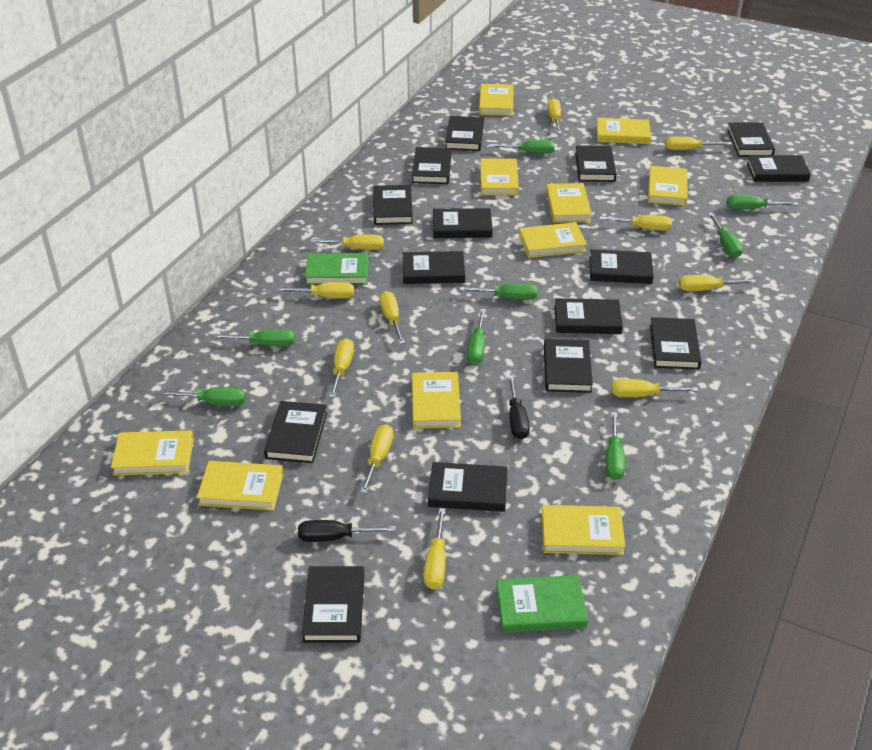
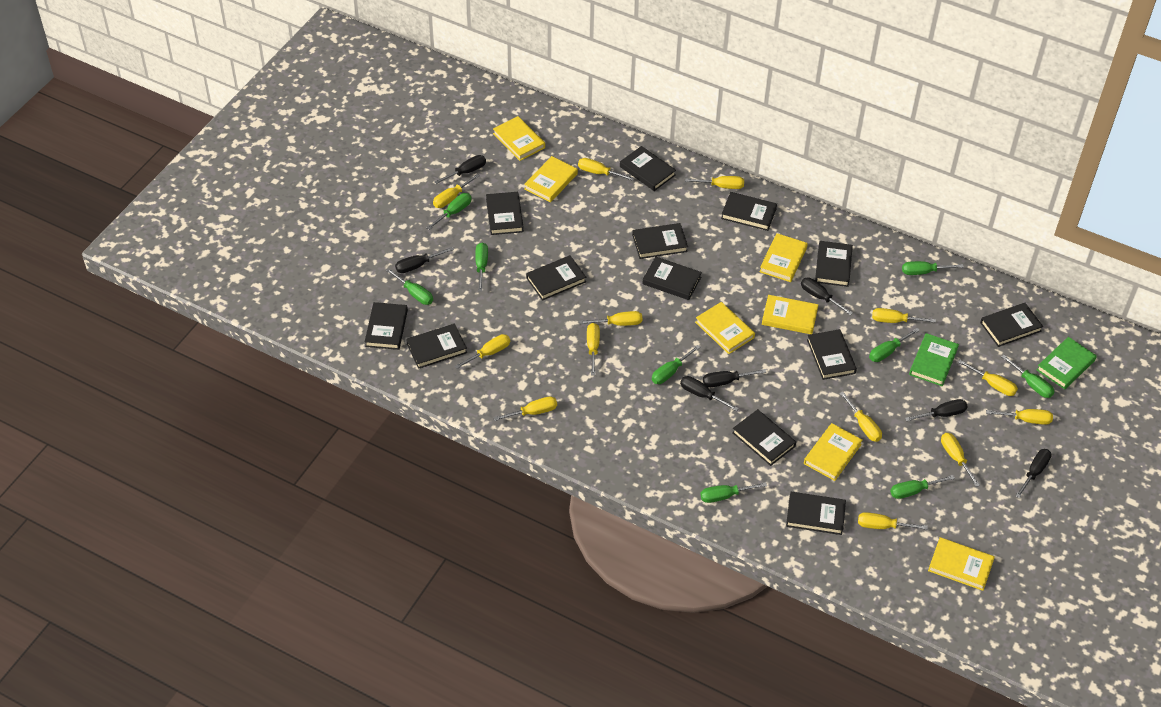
black book: [264,401,327,463] [302,566,364,643] [373,185,413,225] [403,251,465,284] [412,147,452,184] [428,462,508,512] [433,208,493,238] [445,116,484,151] [544,339,593,393] [554,298,623,334] [575,145,617,182] [590,249,654,284] [650,317,701,370] [727,122,775,157] [747,155,811,182] = 15 -> [365,302,408,350] [406,324,467,369] [486,192,524,235] [526,255,586,301] [620,146,676,191] [632,223,688,259] [643,257,702,300] [721,192,777,231] [732,409,796,466] [786,492,846,535] [807,329,857,380] [815,241,853,287] [980,303,1043,347] = 13
black screwdriver: [298,520,396,542] [508,376,530,440] = 2 -> [395,247,454,273] [434,155,486,184] [680,376,739,411] [703,369,766,387] [801,278,853,315] [905,399,968,421] [1015,449,1051,498] = 7
green screwdriver: [160,387,246,406] [213,329,295,346] [460,283,537,300] [467,309,486,364] [489,140,555,154] [606,412,625,480] [708,213,743,258] [727,195,799,209] = 8 -> [386,268,433,305] [426,193,472,230] [475,243,488,292] [652,345,700,384] [700,482,767,503] [869,328,920,362] [890,475,955,499] [902,261,964,275] [1001,355,1054,398] = 9
yellow book: [111,430,194,476] [197,461,284,510] [412,372,461,429] [479,84,514,116] [480,159,519,196] [519,222,587,258] [542,505,625,555] [546,183,592,223] [596,118,651,144] [648,166,687,206] = 10 -> [493,116,545,161] [524,156,578,203] [695,302,755,354] [760,233,808,282] [762,295,818,334] [804,423,863,481] [928,537,995,591] = 7
yellow screwdriver: [276,282,354,298] [310,235,384,250] [329,338,354,398] [360,424,393,493] [379,291,405,344] [424,508,446,589] [547,98,562,134] [600,215,672,231] [611,379,698,397] [665,137,731,150] [679,275,756,291] = 11 -> [433,173,480,208] [454,334,510,369] [493,396,557,421] [578,158,634,181] [579,311,642,326] [587,323,600,376] [685,176,744,189] [840,392,882,442] [858,512,928,530] [872,308,936,323] [941,433,980,487] [958,360,1018,396] [986,409,1053,425] = 13

